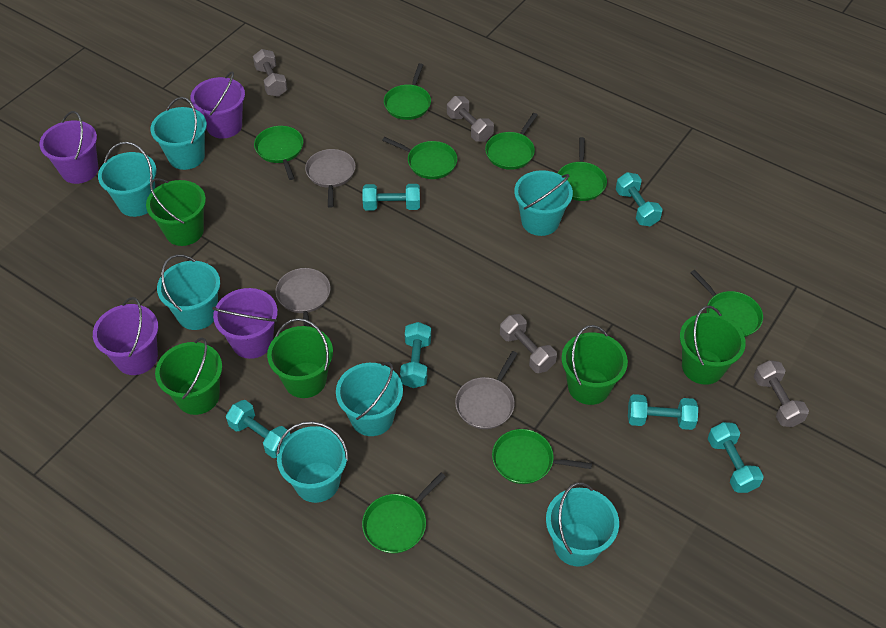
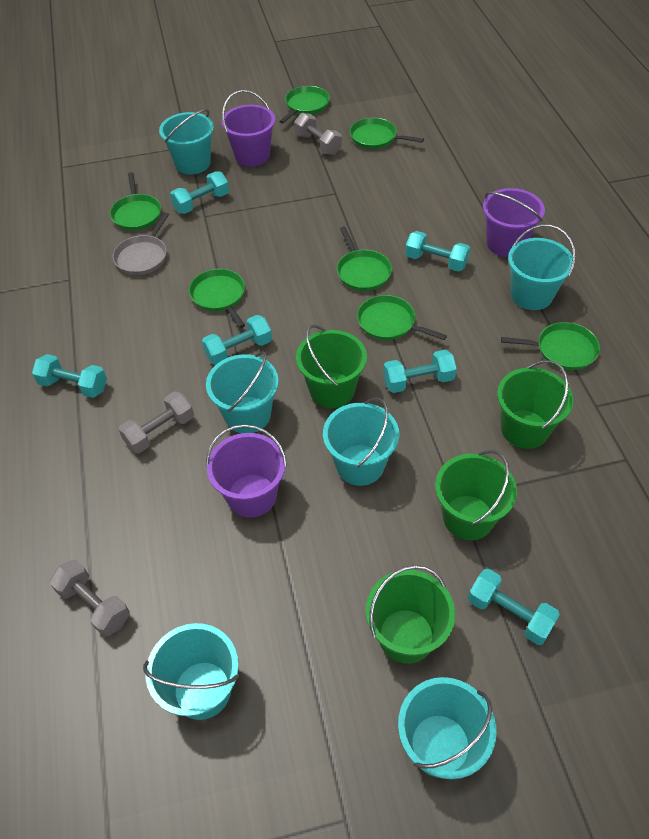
green bucket: [146,178,206,246] [155,337,222,415] [267,318,333,398] [561,325,628,405] [680,305,746,385] = 5 -> [296,325,367,408] [366,565,455,664] [435,450,517,540] [497,360,573,449] = 4
green pan: [254,126,303,180] [362,473,446,553] [382,137,457,179] [384,63,431,120] [485,113,538,170] [492,429,592,484] [557,137,607,201] [691,270,763,337] = 8 -> [110,172,161,231] [189,269,245,328] [279,86,330,124] [337,227,392,291] [350,118,424,149] [357,295,447,340] [501,322,600,370] = 7
grey dumbbell: [253,49,287,97] [447,96,494,142] [500,314,557,373] [754,360,809,427] = 4 -> [50,560,130,637] [118,392,194,454] [294,113,342,155] = 3
grey pan: [275,268,331,327] [305,149,356,208] [455,351,518,429] = 3 -> [113,212,169,275] = 1
purple bucket: [39,111,98,184] [93,297,158,375] [190,71,245,139] [212,288,278,359] = 4 -> [206,424,287,518] [221,90,275,167] [483,188,545,257] = 3
turquoise bucket: [98,142,157,217] [150,97,207,170] [157,255,220,330] [276,421,348,503] [336,362,403,436] [514,170,573,236] [546,482,619,567] = 7 -> [143,623,239,720] [159,109,214,175] [206,351,279,433] [323,398,399,486] [398,677,497,779] [508,225,575,310] = 6

